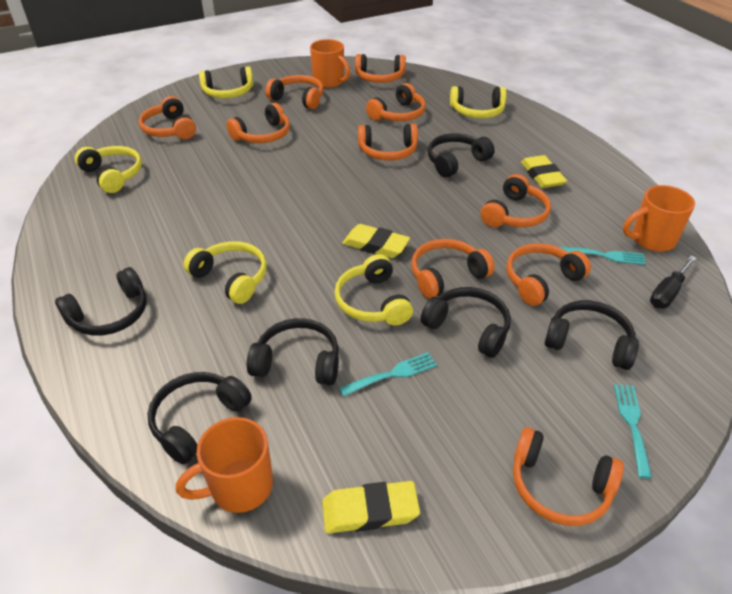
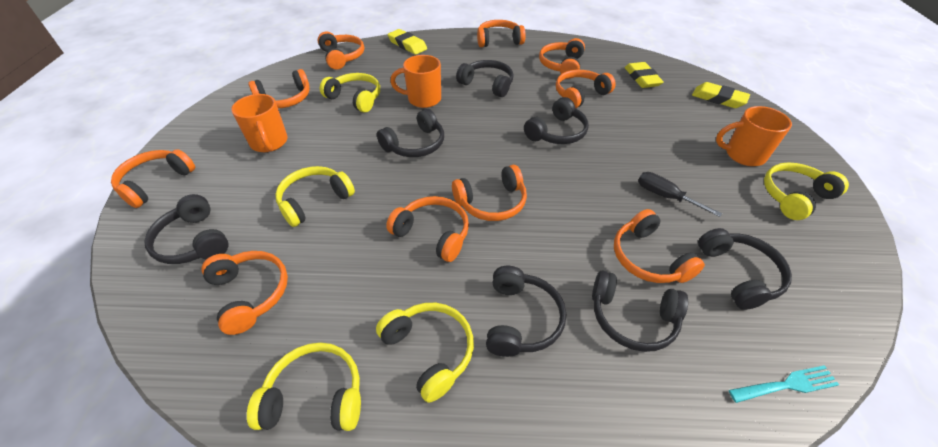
black headphones: [55,267,147,336] [148,372,252,464] [247,318,339,385] [421,287,511,358] [428,133,495,177] [545,300,639,370] = 6 -> [144,194,228,264] [377,109,444,157] [456,60,514,97] [486,266,566,357] [524,97,589,144] [592,271,688,352] [698,228,792,310] = 7
turquoise fork: [339,352,437,397] [559,247,646,265] [614,384,652,478] = 3 -> [729,365,839,403] = 1

